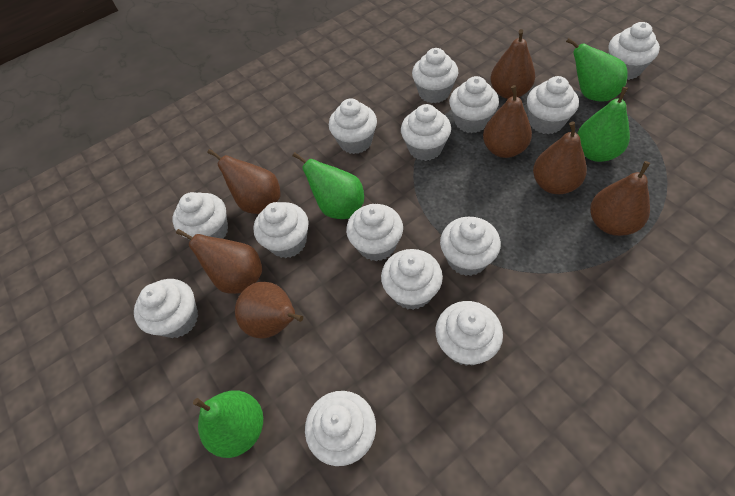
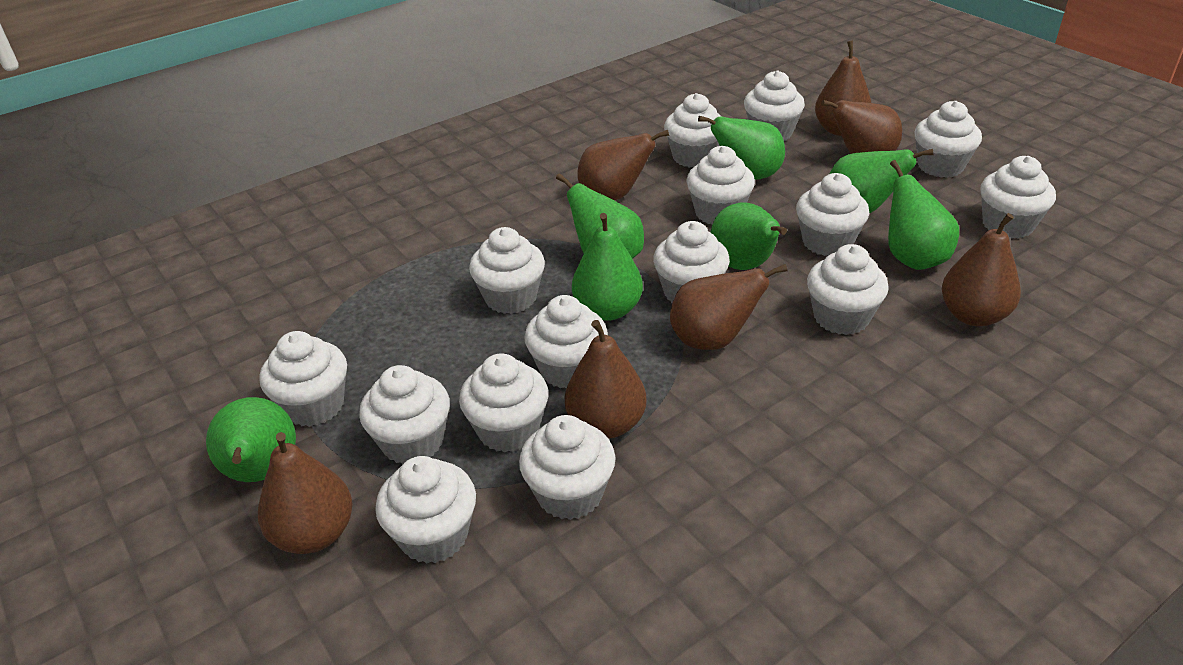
green pear: [193,390,263,458] [292,152,364,219] [566,38,628,102] [577,87,630,162] = 4 -> [206,397,296,482] [556,173,644,259] [572,213,643,321] [698,116,785,180] [710,202,787,270] [830,149,933,213] [888,160,959,270] = 7
white cupcake: [134,279,198,338] [172,192,228,240] [253,202,309,258] [305,391,376,466] [329,98,377,154] [346,204,403,261] [381,249,443,310] [401,104,451,161] [412,48,459,103] [436,301,503,366] [440,217,501,276] [449,76,499,133] [527,76,579,134] [608,22,660,80] = 14 -> [259,331,347,427] [359,365,450,464] [375,456,476,564] [459,353,548,453] [469,227,545,314] [519,415,616,520] [524,295,608,389] [653,221,730,303] [664,93,722,168] [686,146,755,224] [744,70,805,141] [796,173,869,256] [807,244,889,335] [914,101,982,178] [981,156,1056,239] = 15

